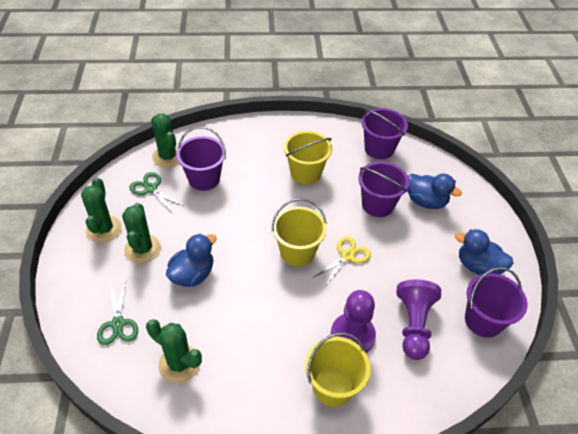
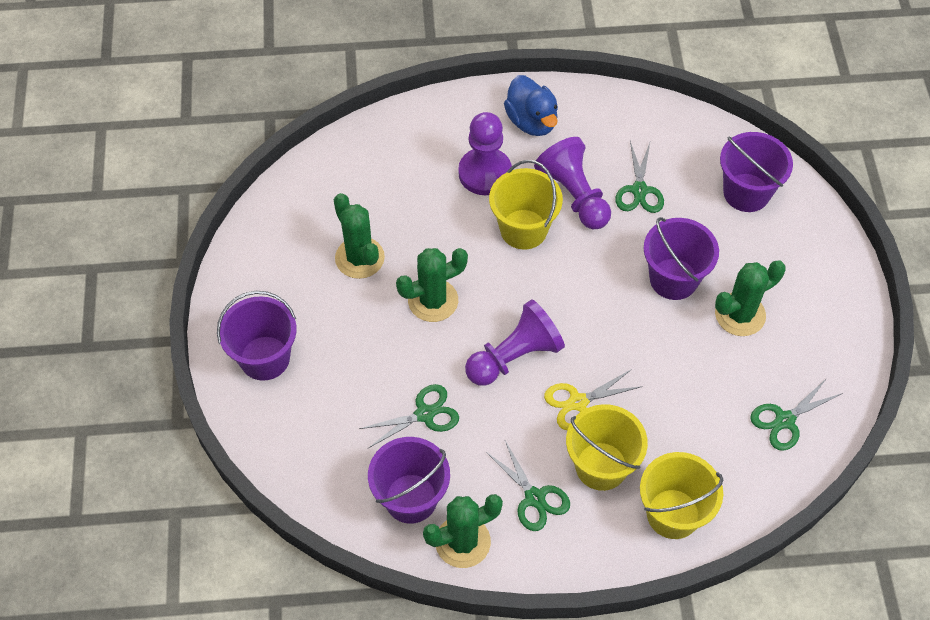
blue duck: [166,234,217,287] [407,174,462,209] [455,229,514,275] = 3 -> [504,75,558,136] = 1
green scissors: [97,282,138,345] [129,172,183,212] = 2 -> [359,384,459,448] [486,441,570,531] [615,141,664,213] [750,378,843,451] = 4
purple pawn: [331,290,376,353] [396,279,441,360] = 2 -> [458,112,512,195] [465,299,565,386] [534,137,611,229] = 3

